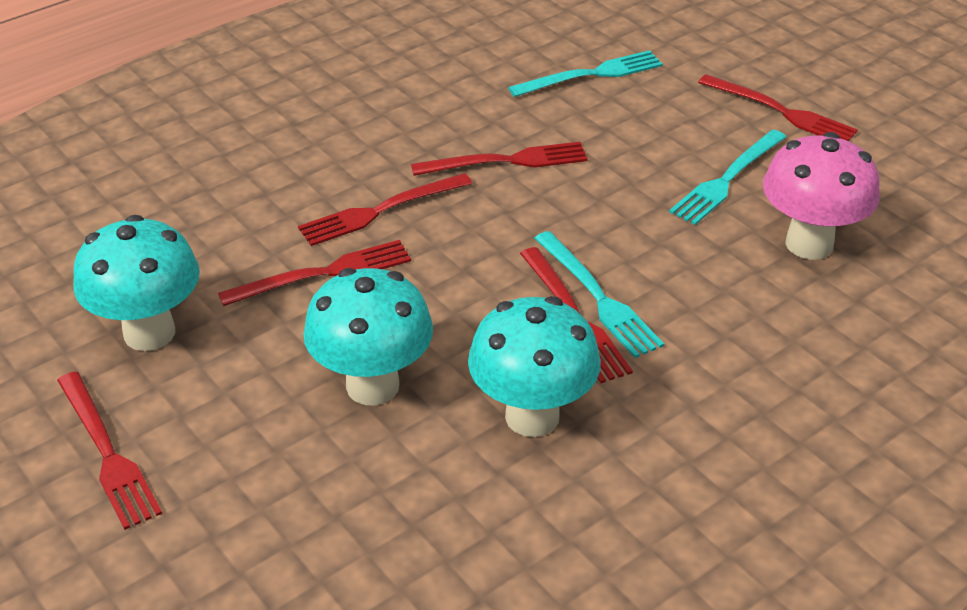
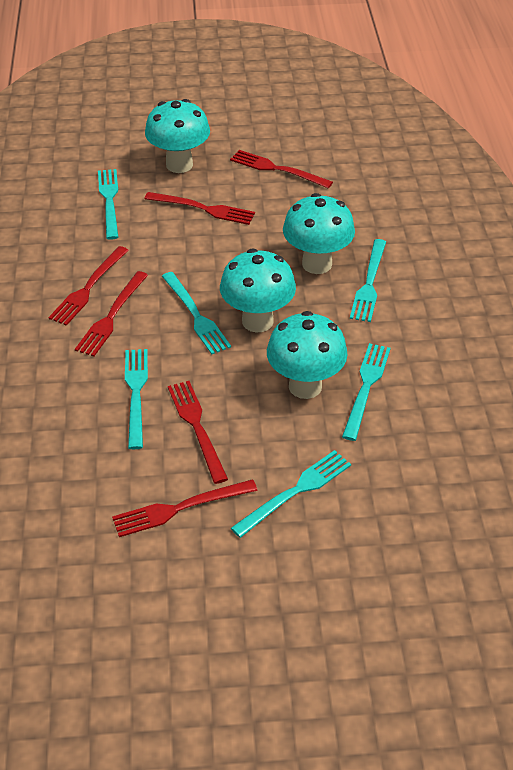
pink mushroom: [763,132,880,260] = 1 -> none = 0
turquoise fork: [508,50,663,97] [534,231,664,358] [669,130,786,225] = 3 -> [98,169,118,240] [125,349,148,449] [162,272,231,354] [231,450,351,538] [342,343,391,441] [350,239,386,322] = 6
turquoise mushroom: [73,215,200,351] [303,268,433,406] [468,296,601,437] = 3 -> [145,99,210,173] [220,249,296,333] [267,311,348,399] [283,193,355,274] = 4

